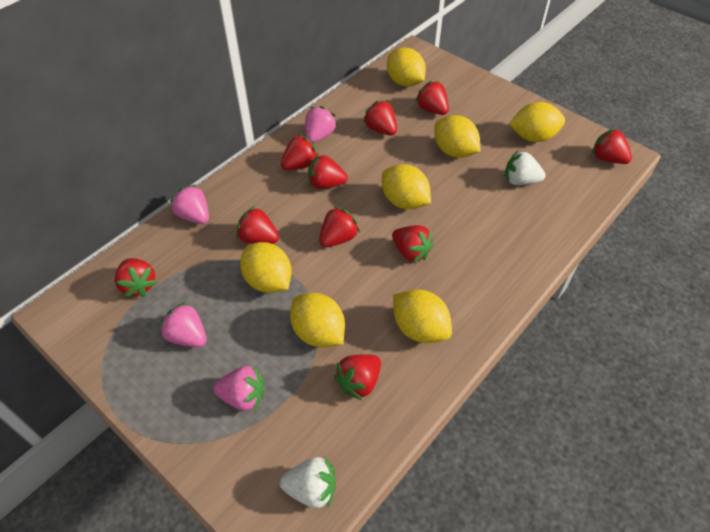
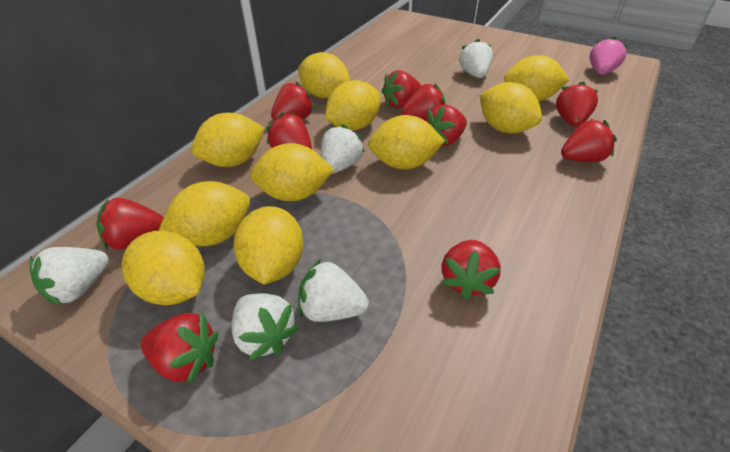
pink strawberry: [159,302,207,347] [170,184,209,224] [213,365,264,411] [305,106,337,143] = 4 -> [590,36,628,75] = 1
white strawberry: [280,457,336,508] [505,150,546,185] = 2 -> [29,247,109,305] [232,293,299,361] [298,259,369,322] [321,124,365,174] [459,39,493,78] = 5
yellow lemon: [240,242,292,293] [290,293,345,348] [382,164,431,209] [387,48,426,87] [393,289,452,343] [434,115,480,158] [509,102,565,142] = 7 -> [122,231,205,305] [158,181,250,246] [191,113,265,167] [233,206,304,284] [250,143,334,201] [298,52,350,98] [325,80,380,131] [368,115,445,169] [480,82,542,133] [504,55,569,101] = 10

